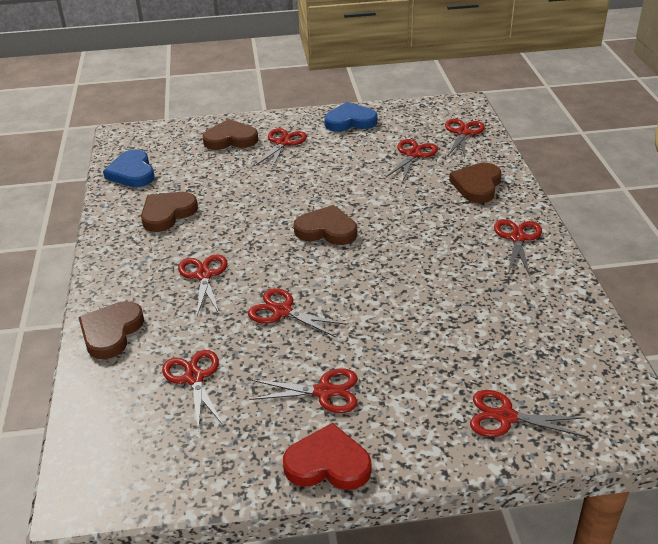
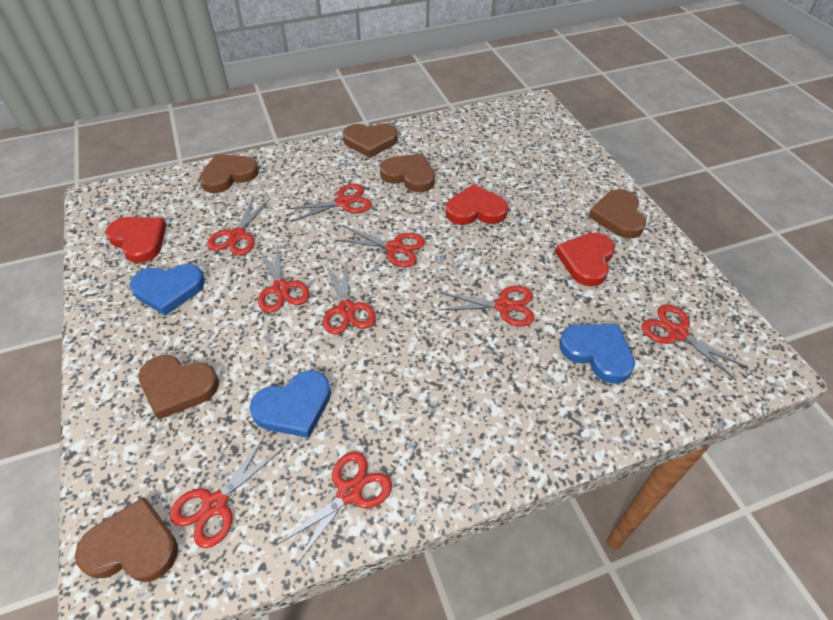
blue heart: [103,150,154,187] [324,102,377,132] = 2 -> [130,264,205,316] [250,370,331,438] [559,324,635,384] = 3
brown heart: [78,301,144,359] [141,192,198,232] [202,119,258,150] [294,205,357,245] [449,163,502,203] = 5 -> [75,497,178,582] [139,355,219,420] [199,154,259,193] [343,123,398,158] [380,153,435,192] [588,189,646,239] = 6
red heart: [283,423,372,490] = 1 -> [106,217,167,263] [446,184,508,225] [555,233,615,286] = 3

